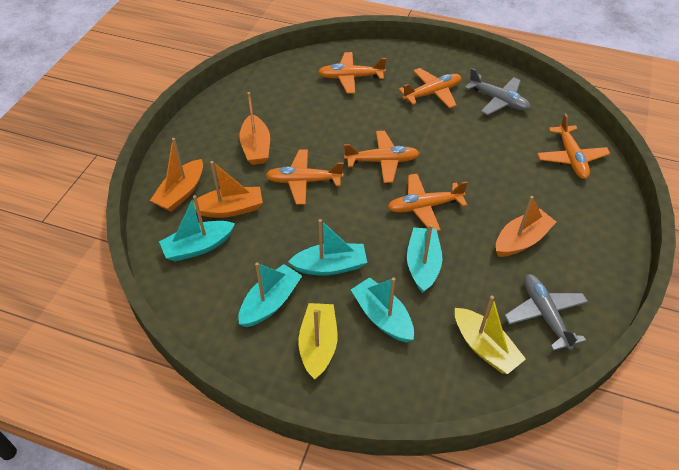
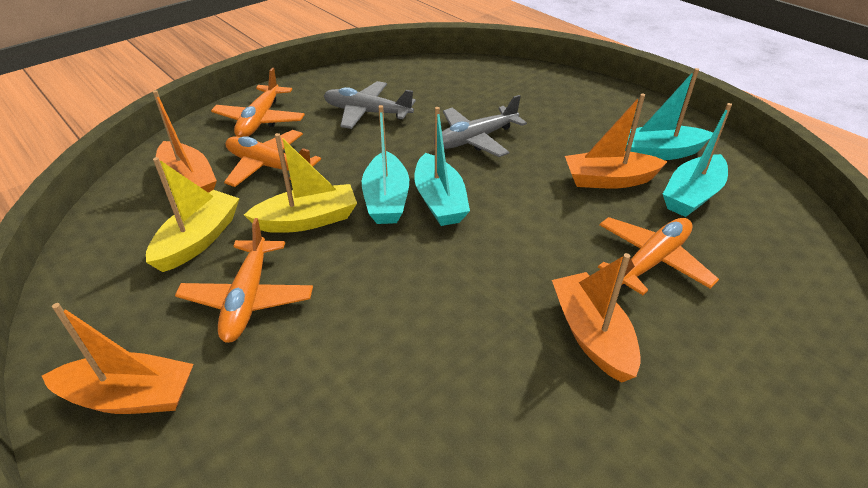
orange plane: [266,150,344,205] [318,52,386,94] [344,131,420,183] [388,174,468,231] [398,68,461,108] [537,114,610,179] = 6 -> [175,218,313,343] [211,68,305,137] [224,130,321,187] [598,217,719,295] = 4
turquoise boat: [159,195,235,262] [238,262,302,327] [288,219,367,276] [351,277,414,343] [407,224,442,293] = 5 -> [362,105,409,224] [414,107,470,226] [625,68,713,160] [663,103,732,217] = 4

